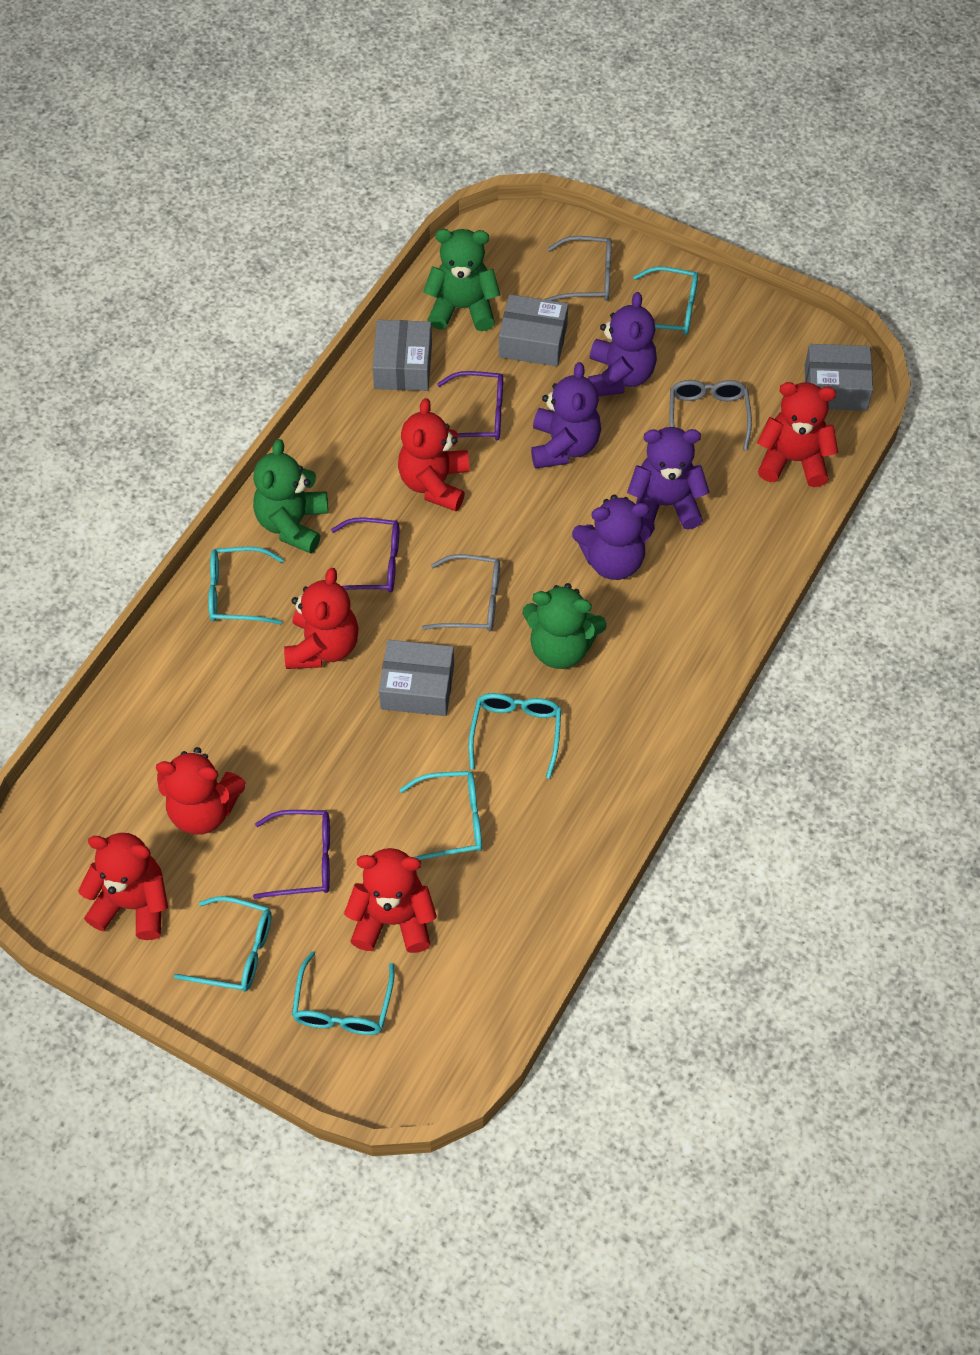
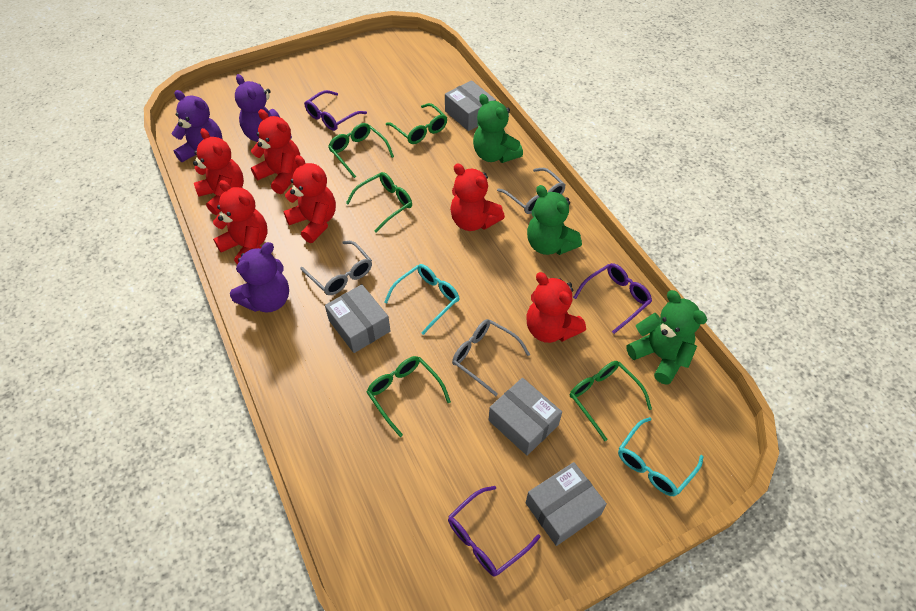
green glasses: none = 0 -> [328,123,394,178] [346,172,412,233] [367,356,451,437] [386,103,447,144] [570,361,652,441] = 5
purple teddy bear: [531,362,601,469] [572,495,655,580] [588,292,657,397] [627,427,710,530] = 4 -> [171,90,223,162] [230,242,289,313] [235,74,292,142] = 3
turquoise glasses: [174,896,272,992] [208,547,284,624] [292,952,395,1035] [399,771,482,860] [468,693,561,779] [634,266,698,335] = 6 -> [384,264,459,335] [618,417,703,496] = 2

